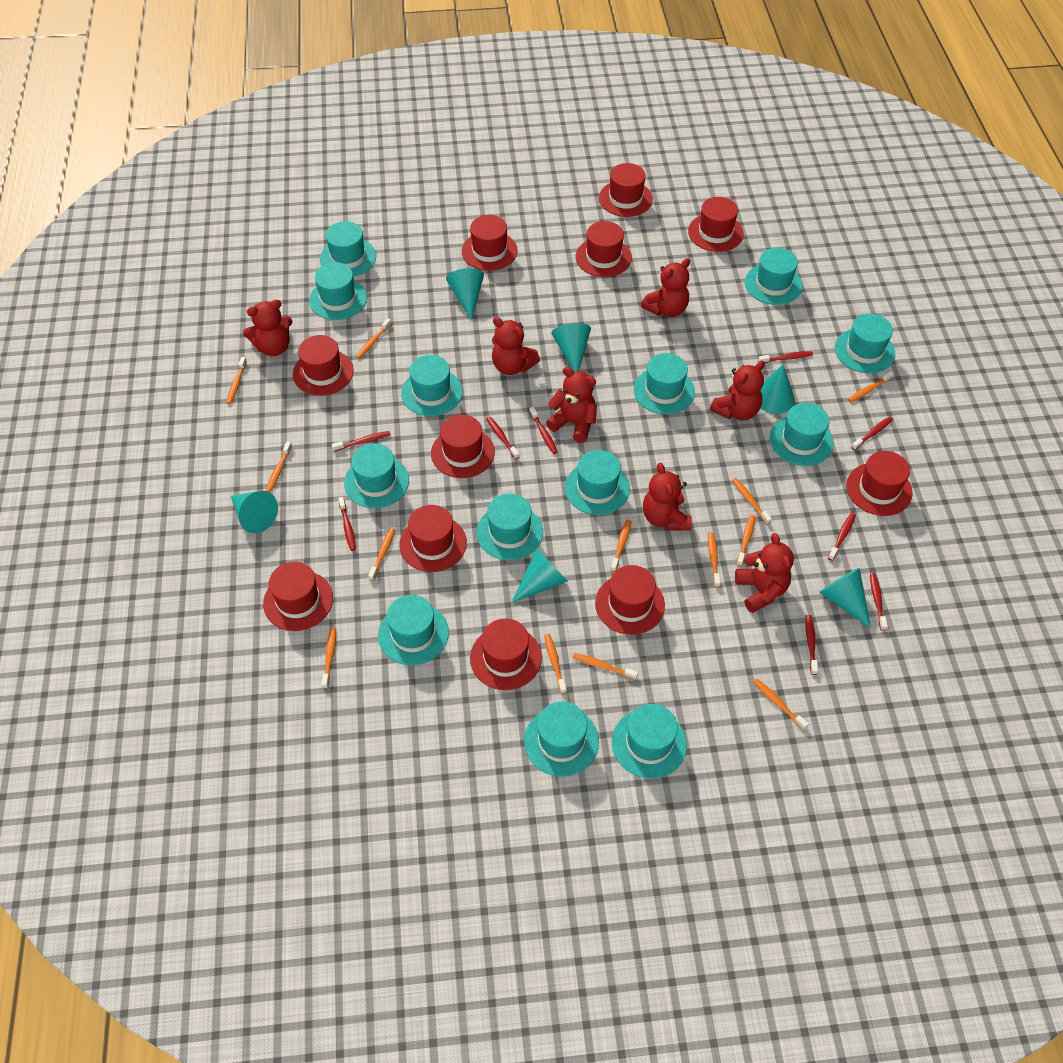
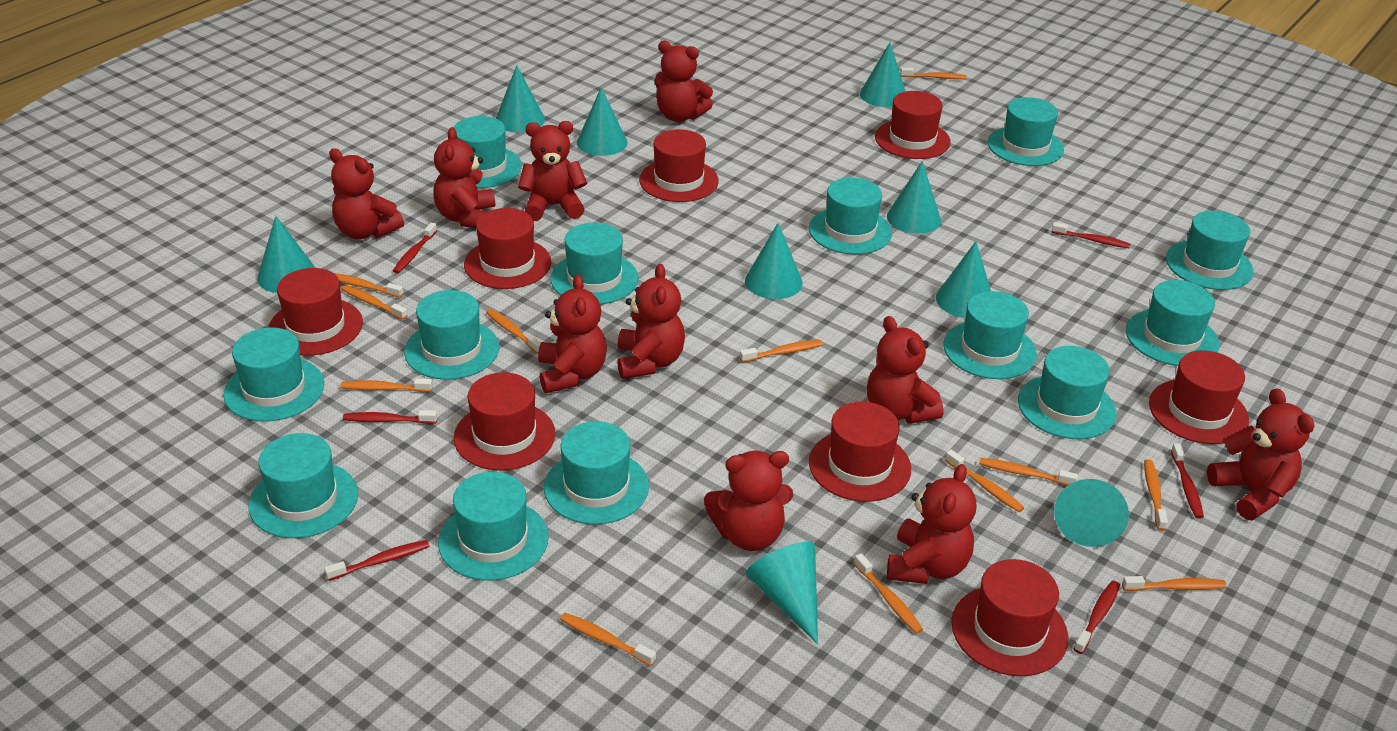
orange toothbrush: [226,357,247,404] [266,441,292,493] [322,627,336,689] [356,318,391,359] [368,528,395,581] [544,634,567,694] [573,653,638,680] [610,520,632,572] [708,532,720,587] [732,478,772,525] [736,515,756,566] [753,679,808,730] [848,371,894,402] = 13 -> [334,273,403,298] [340,379,433,392] [341,285,408,320] [486,309,541,354] [560,613,656,666] [740,340,823,362] [854,553,923,634] [900,67,966,79] [945,450,1024,512] [979,458,1078,486] [1122,576,1226,591] [1144,459,1168,531] = 12
red hat: [263,562,333,631] [293,335,354,396] [399,505,467,572] [431,414,495,478] [462,215,518,271] [470,618,542,690] [576,221,632,277] [595,565,665,635] [599,163,653,217] [688,197,744,252] [846,451,913,516] = 11 -> [268,268,363,356] [454,372,555,470] [464,208,551,289] [639,129,719,202] [809,402,911,502] [875,91,951,159] [951,559,1068,676] [1149,351,1249,444] = 8
red teddy bear: [243,300,292,356] [492,317,540,375] [546,367,597,443] [641,258,690,317] [643,463,692,531] [710,361,765,420] [735,533,794,613] = 7 -> [329,148,404,239] [433,127,495,228] [518,121,587,221] [538,275,607,393] [617,264,685,379] [655,41,713,122] [704,451,793,551] [867,316,944,424] [887,464,976,584] [1207,388,1314,520] = 10
red toothbrush: [332,431,391,452] [338,497,356,551] [486,417,519,459] [529,407,558,454] [758,351,813,363] [805,615,818,675] [828,513,856,561] [851,417,893,450] [870,573,888,631] = 9 -> [324,540,429,581] [343,410,437,424] [393,222,437,273] [1051,222,1130,248] [1074,581,1120,654] [1171,443,1204,519] = 6
turquoise cone: [231,491,278,533] [446,268,484,320] [511,548,568,603] [551,323,591,372] [760,365,795,414] [819,568,871,628] = 6 -> [257,216,316,293] [496,65,545,133] [577,87,627,156] [745,223,803,299] [746,542,818,644] [860,43,906,107] [887,161,941,234] [936,241,991,318] [1054,479,1129,547] = 9

